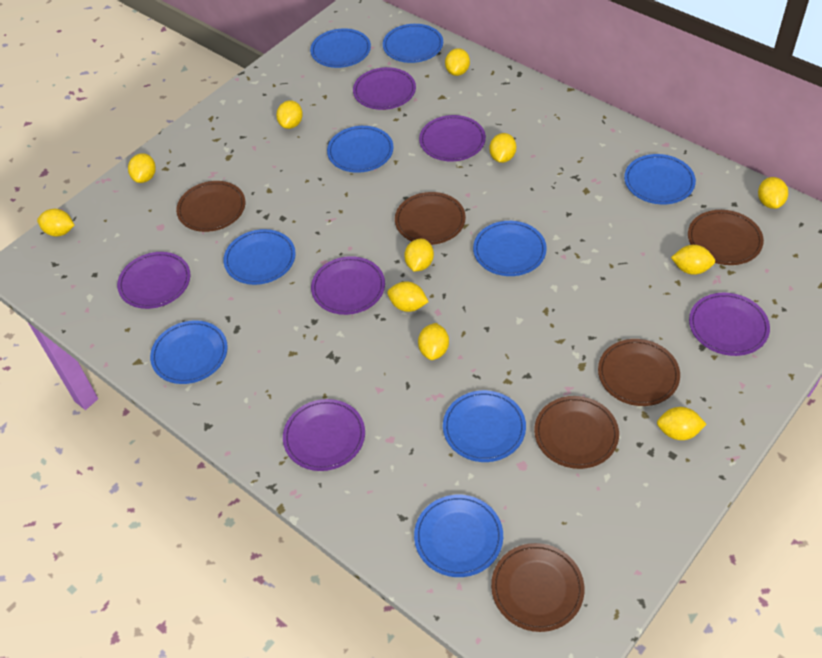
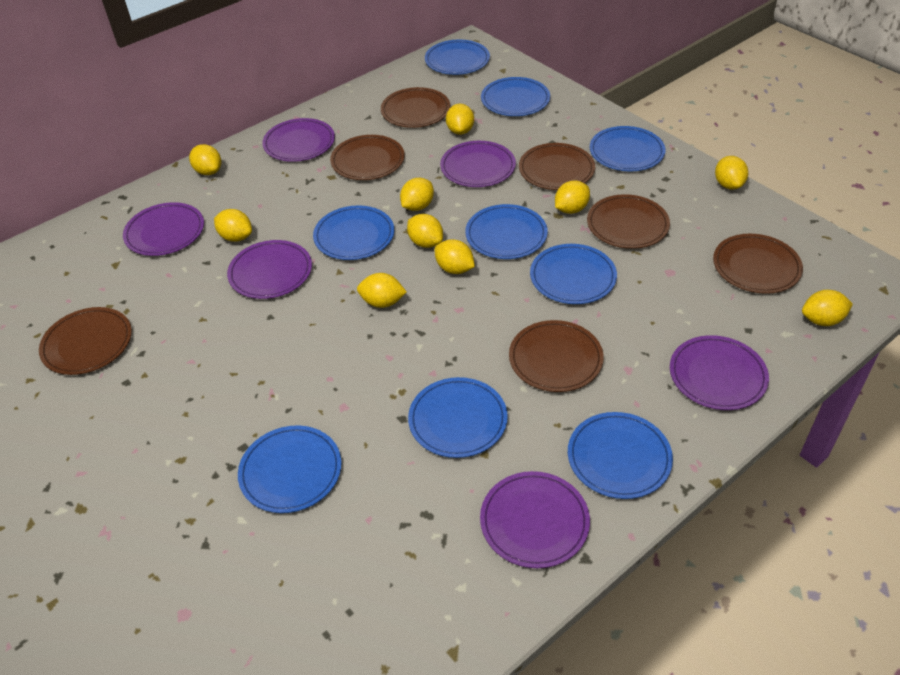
brown plate: [176,181,245,232] [395,192,466,245] [491,543,584,632] [534,396,619,469] [598,339,680,406] [688,210,764,265] = 6 -> [39,307,132,375] [330,135,405,180] [381,87,450,128] [509,320,604,392] [519,143,595,190] [587,194,670,249] [713,234,803,294] = 7
yellow lemon: [37,209,74,237] [128,153,156,183] [276,100,303,129] [387,281,429,312] [404,239,434,271] [418,323,449,360] [445,48,470,76] [489,133,516,163] [657,407,707,440] [671,245,715,275] [758,177,788,209] = 11 -> [189,144,221,175] [214,209,252,242] [357,273,407,308] [400,178,434,211] [407,214,443,248] [434,239,475,274] [446,104,474,135] [555,180,590,214] [715,156,748,190] [802,290,853,326] = 10

